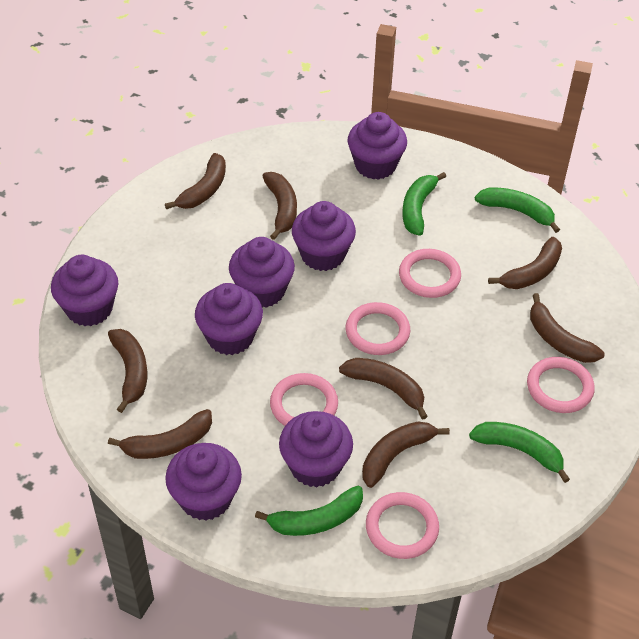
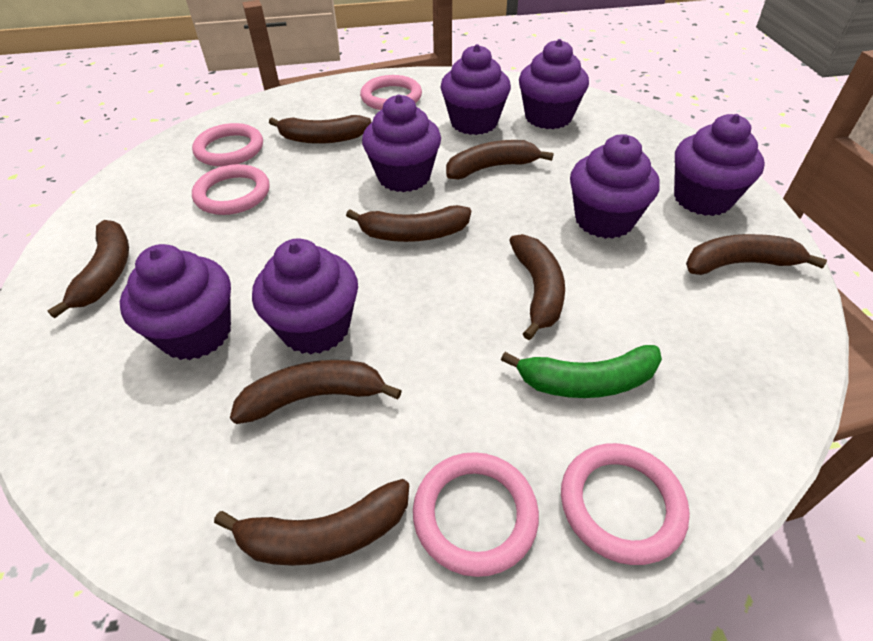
green banana: [255,486,363,536] [402,172,446,236] [469,422,570,483] [475,188,560,233] = 4 -> [501,345,662,398] = 1

